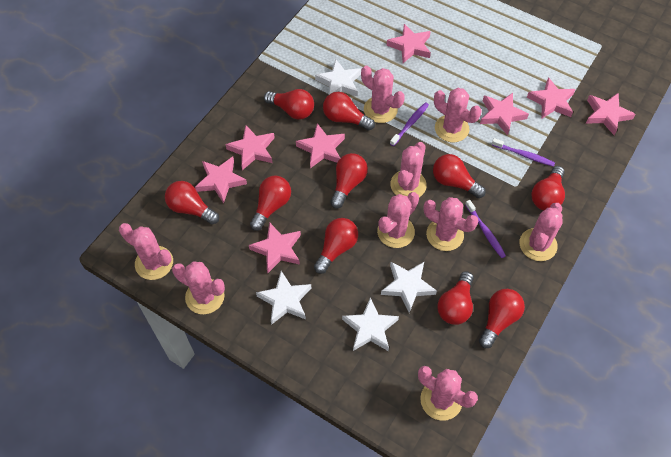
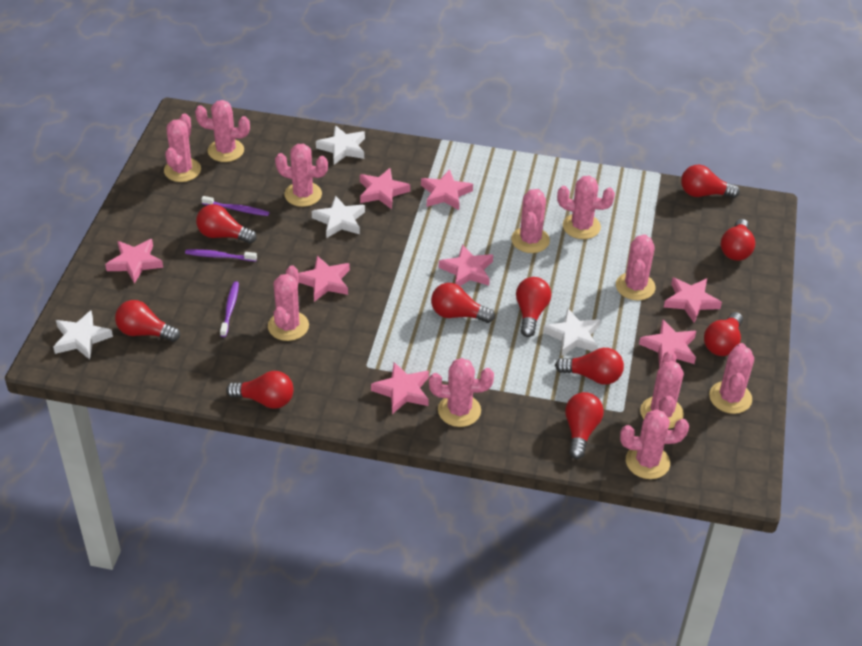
pink cactus: [119,223,173,280] [172,261,225,314] [361,66,405,123] [377,192,419,248] [390,142,427,197] [418,366,478,421] [424,197,479,251] [434,88,482,142] [520,203,563,261] = 9 -> [164,113,201,182] [195,100,250,162] [268,265,309,341] [275,144,328,207] [429,358,494,427] [511,189,550,253] [557,176,615,239] [616,234,656,300] [620,409,689,479] [640,350,684,429] [709,343,754,414] = 11

